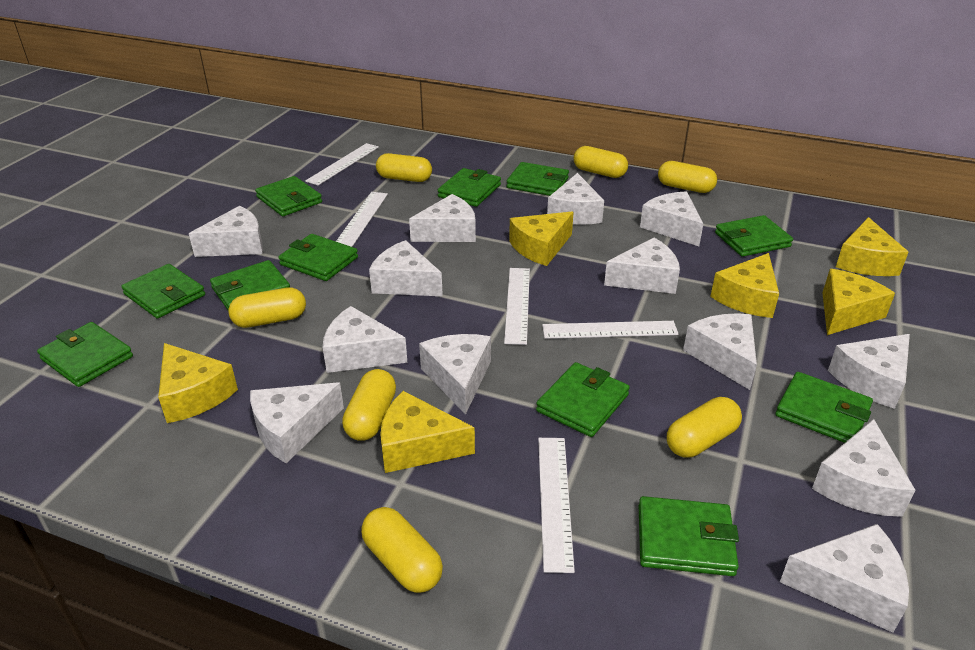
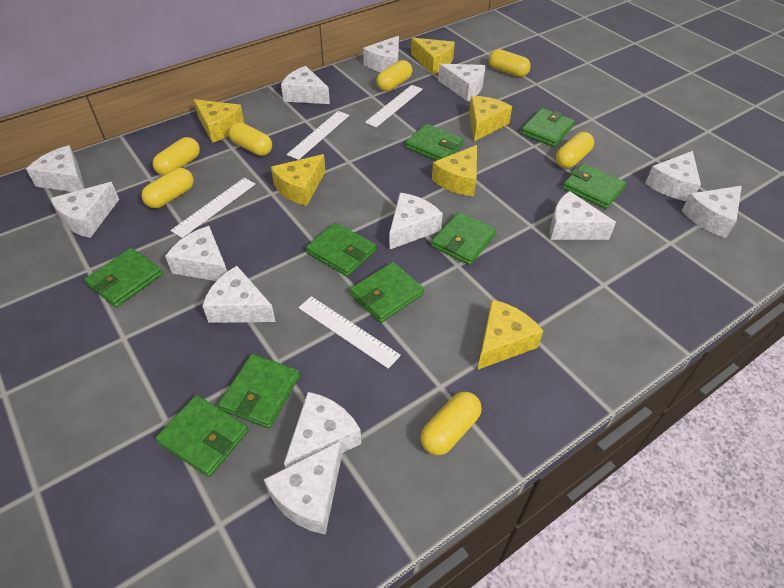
green wallet: [37,322,133,387] [121,264,205,319] [210,260,290,310] [255,176,322,216] [278,234,358,281] [438,168,501,207] [507,162,569,196] [536,362,630,437] [639,496,739,576] [715,215,793,257] [775,372,873,443] = 11 -> [84,248,163,307] [155,395,248,477] [218,354,300,428] [306,222,376,277] [350,262,424,323] [406,124,464,161] [431,212,497,265] [521,108,575,147] [563,163,626,209] = 9
white ruler: [305,143,379,185] [336,192,388,247] [504,268,530,345] [538,438,575,573] [542,321,679,339] = 5 -> [170,178,256,238] [287,111,349,160] [298,296,401,369] [365,85,423,127] = 4

